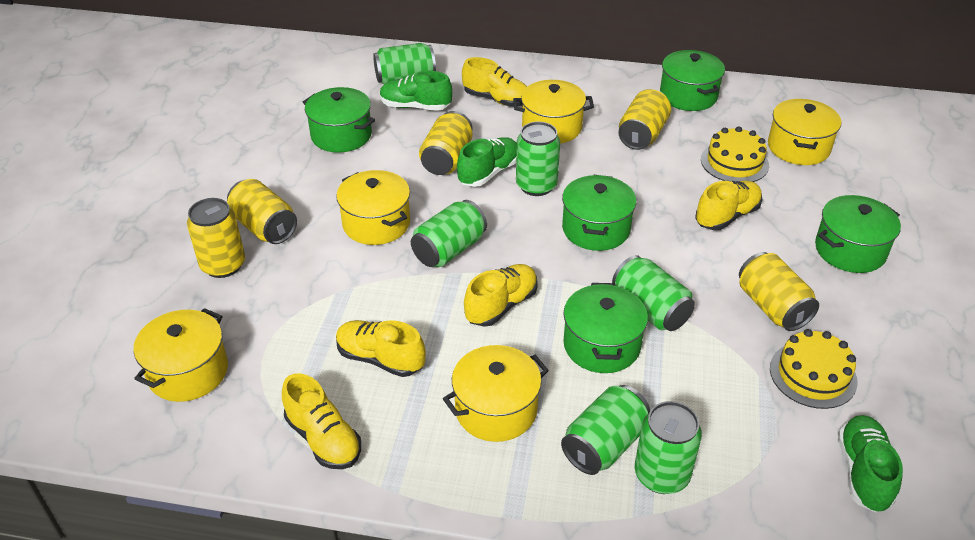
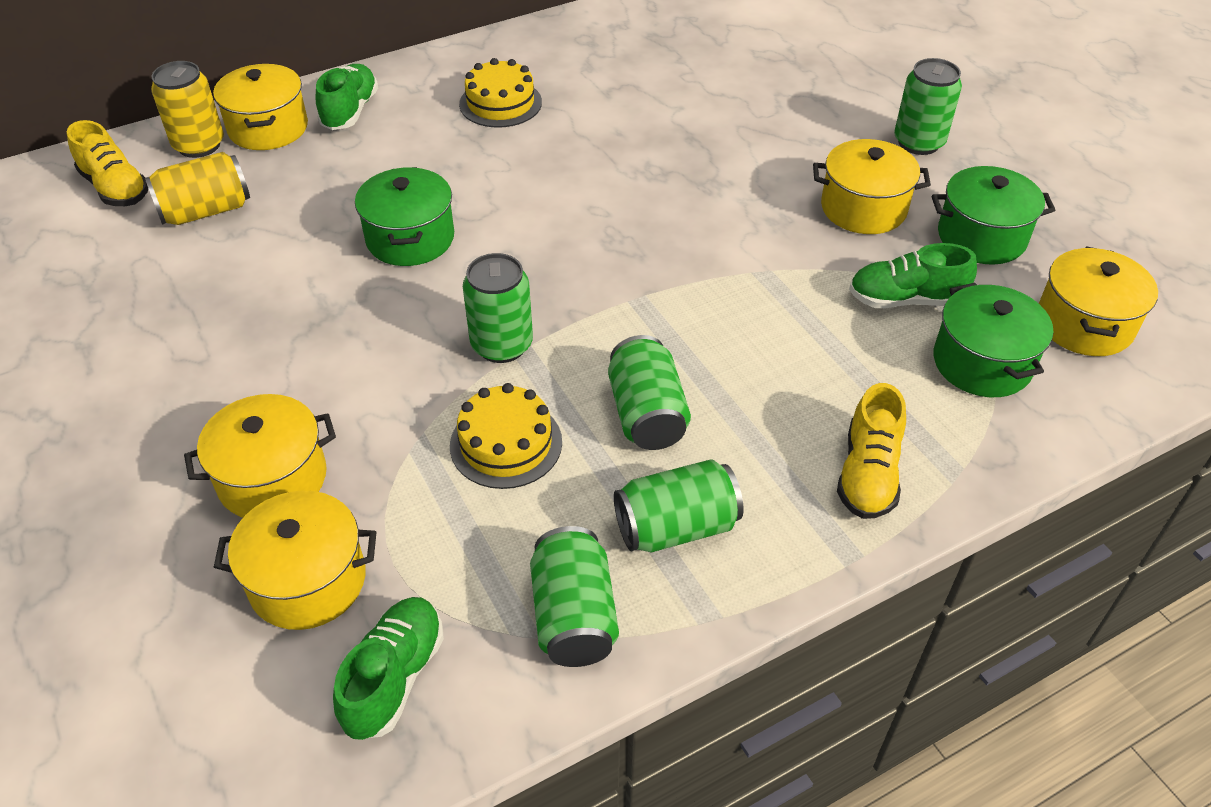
green can: [373,43,436,84] [411,200,487,267] [516,122,560,196] [561,385,650,475] [612,255,695,331] [635,401,702,494] = 6 -> [463,253,533,363] [530,526,619,667] [608,335,691,450] [614,459,744,552] [894,58,962,155] = 5
green pot: [303,87,375,153] [562,175,636,251] [563,283,648,373] [660,50,725,111] [815,195,901,273] = 5 -> [355,167,454,266] [932,166,1055,265] [933,283,1054,397] = 3
yellow can: [187,198,245,278] [227,179,297,244] [419,111,472,175] [618,89,671,150] [739,252,819,331] = 5 -> [145,152,250,225] [151,61,224,158] = 2
yellow shoe: [282,373,361,469] [336,320,426,377] [462,57,527,107] [464,264,538,327] [695,181,762,230] = 5 -> [67,120,148,206] [837,383,906,519] = 2

